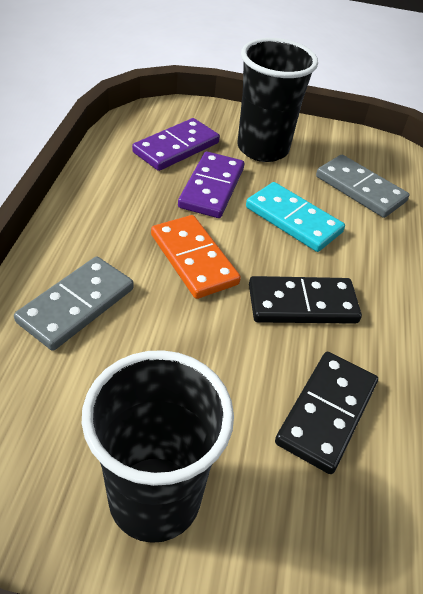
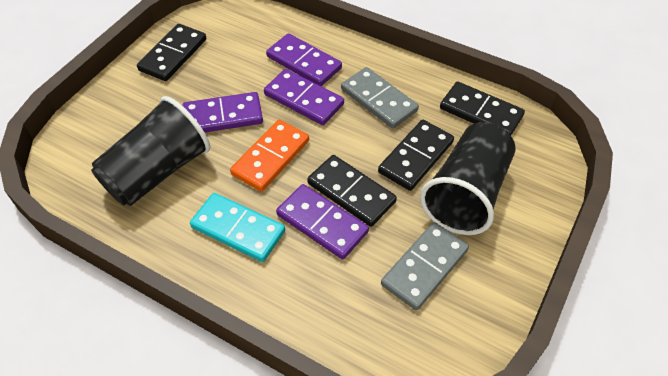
black domino: [249,276,362,324] [275,352,378,474] = 2 -> [137,24,206,81] [307,155,397,227] [378,120,454,191] [440,81,525,136] = 4
purple domino: [132,118,220,171] [178,151,244,218] = 2 -> [182,92,263,132] [264,69,344,125] [266,33,342,86] [276,184,369,259] = 4

